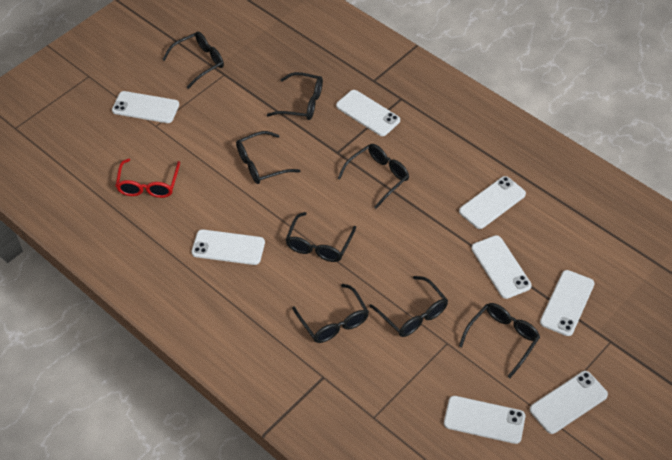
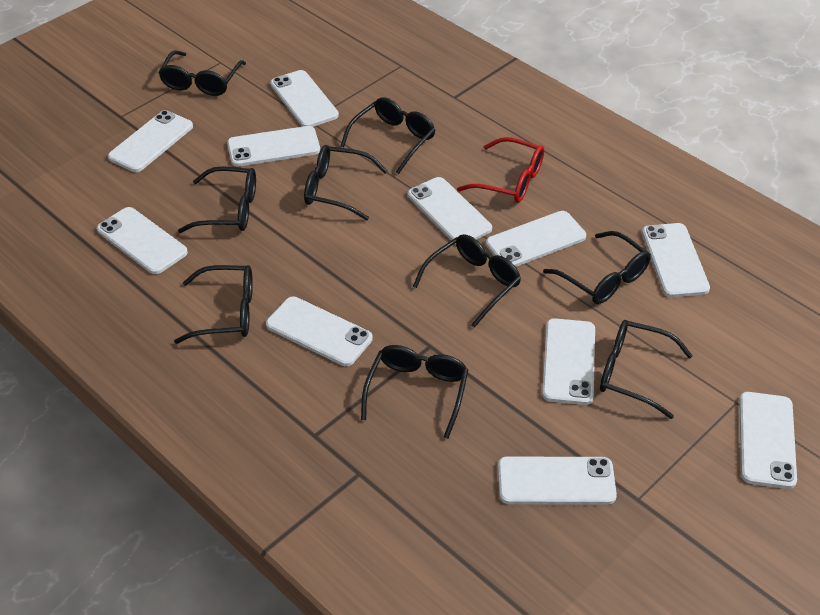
black glasses: [162,31,224,89] [236,131,301,184] [267,72,323,120] [286,212,356,262] [292,284,369,343] [338,144,409,209] [370,276,448,337] [459,303,540,378] = 8 -> [158,50,246,96] [174,265,253,344] [178,167,256,233] [304,145,387,221] [341,97,435,174] [361,345,468,439] [413,234,521,328] [543,231,651,304] [600,320,693,419] = 9
white phone: [112,91,179,123] [192,229,265,265] [336,90,400,136] [444,396,525,444] [459,176,526,229] [472,235,532,299] [530,371,608,434] [540,270,594,336] = 8 -> [97,207,188,274] [108,110,193,172] [227,126,320,166] [266,297,373,366] [270,70,339,127] [408,177,492,245] [486,211,586,267] [498,456,617,505] [542,318,595,405] [642,223,710,297] [739,392,797,489] = 11

